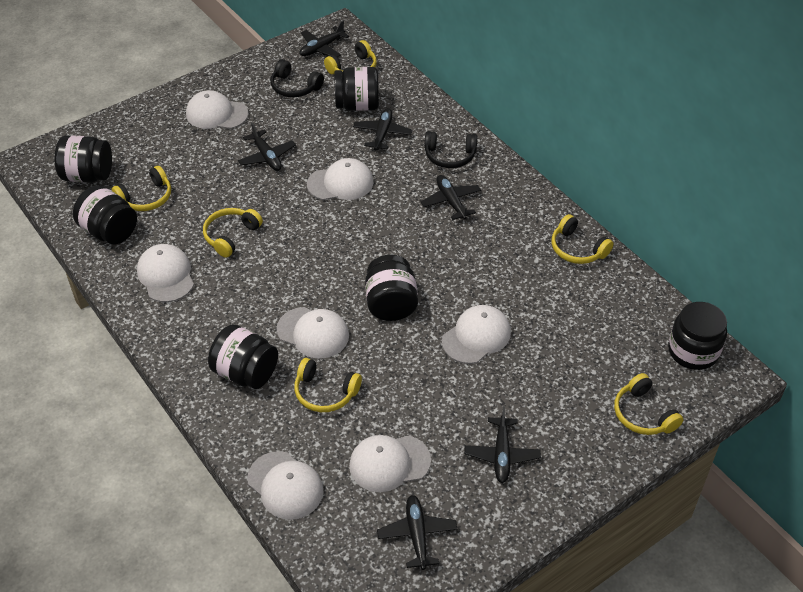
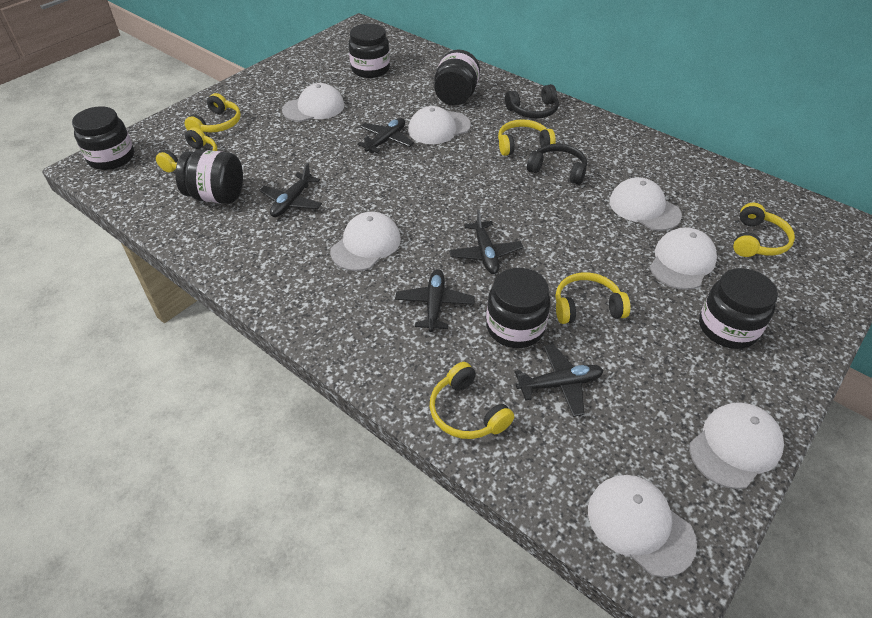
black plane: [238,122,296,171] [299,21,349,57] [353,108,413,150] [377,495,457,570] [421,175,481,220] [464,407,541,483] = 6 -> [260,163,322,217] [357,118,414,153] [395,269,475,332] [449,209,523,274] [515,344,604,417] = 5

